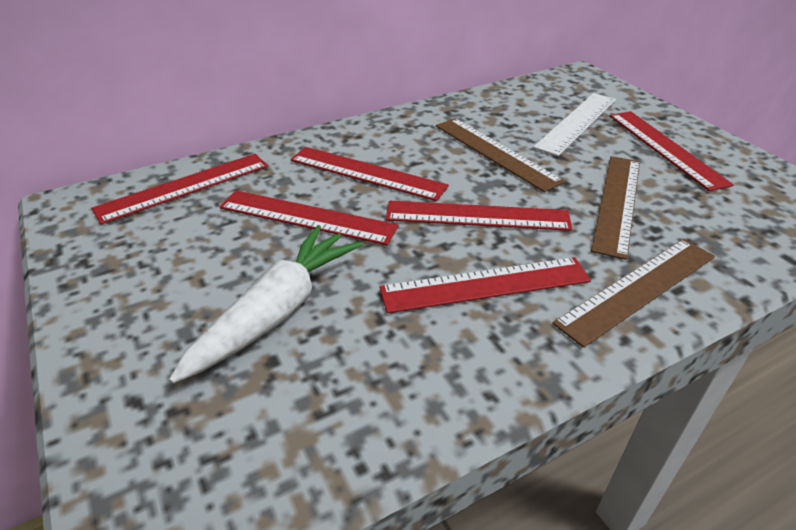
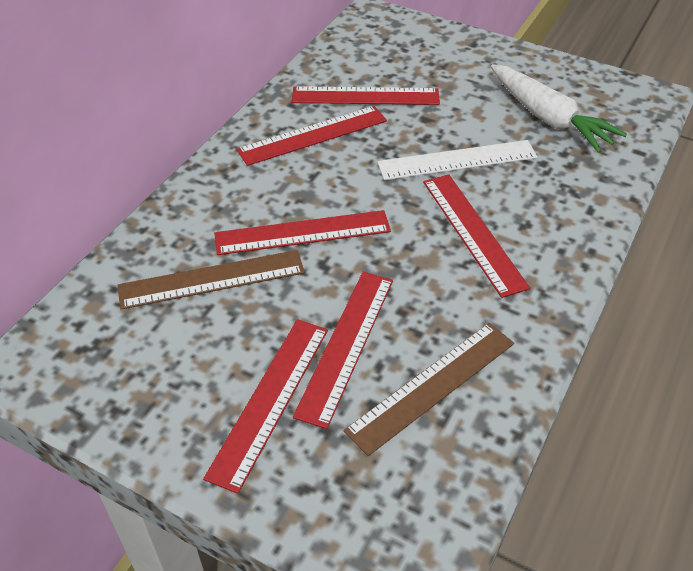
brown ruler: [436,118,565,192] [553,239,715,348] [591,156,640,260] = 3 -> [118,250,305,310] [343,323,514,456] = 2

